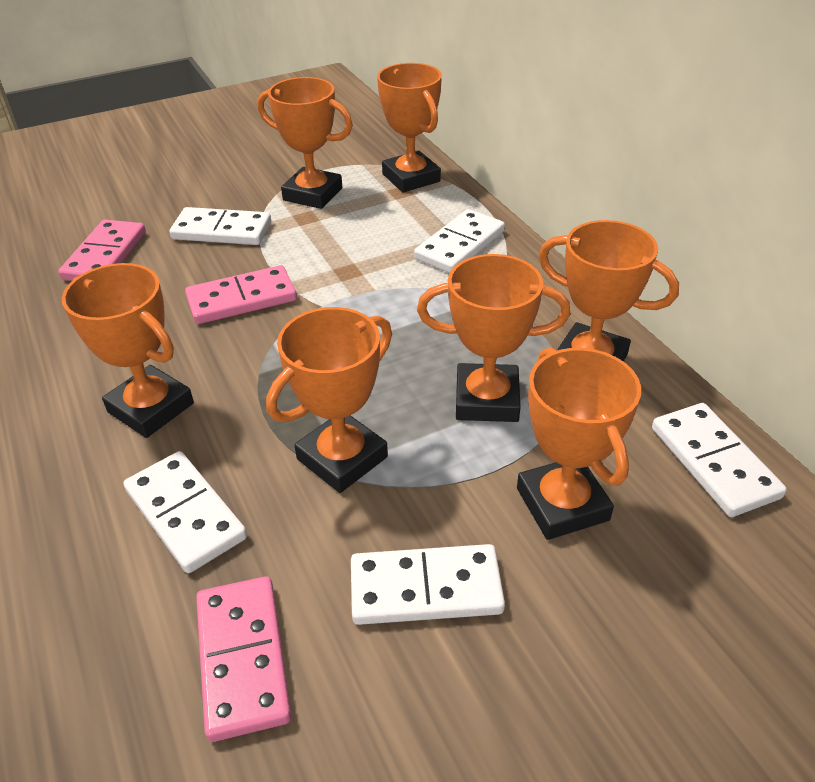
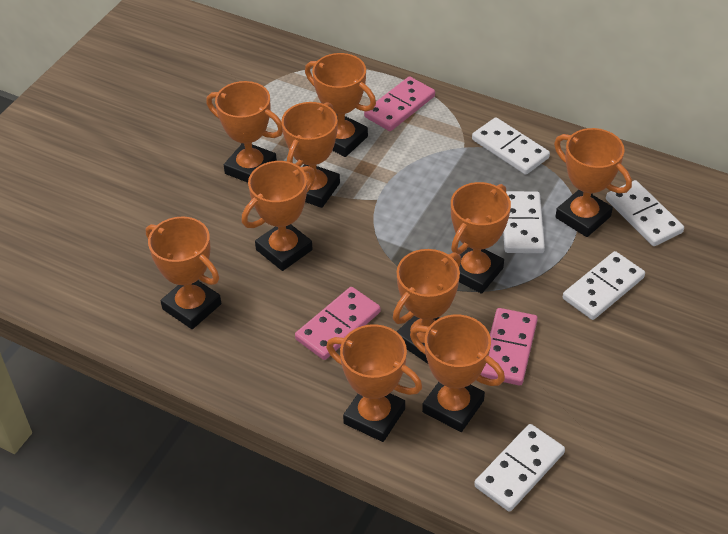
orange trophy: [62,263,194,438] [258,77,353,209] [266,307,392,493] [377,63,442,193] [417,254,570,422] [517,347,641,540] [539,220,679,362] = 7 -> [146,216,221,329] [206,81,283,183] [242,161,316,271] [281,102,340,208] [305,53,376,157] [326,324,422,442] [393,249,461,364] [410,315,505,432] [451,182,511,294] [554,128,632,237] = 10

